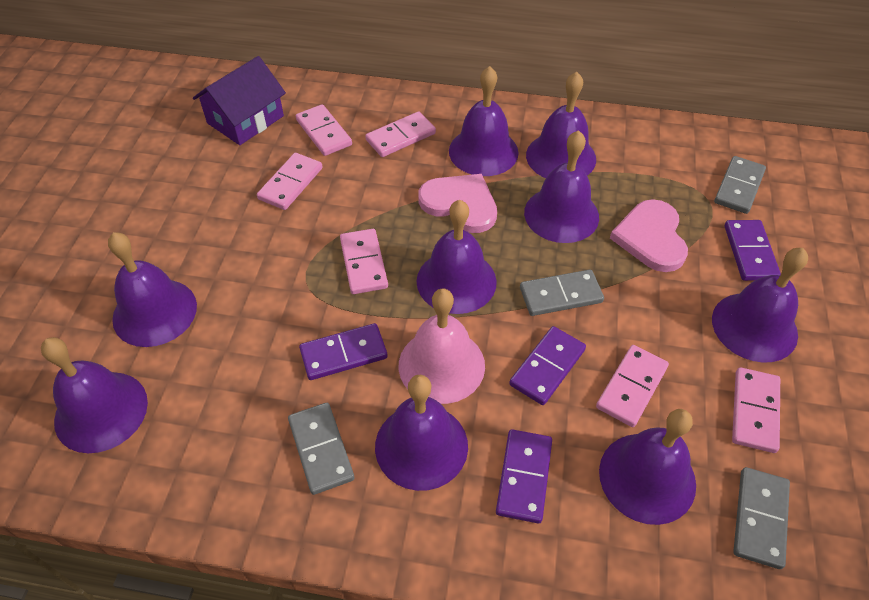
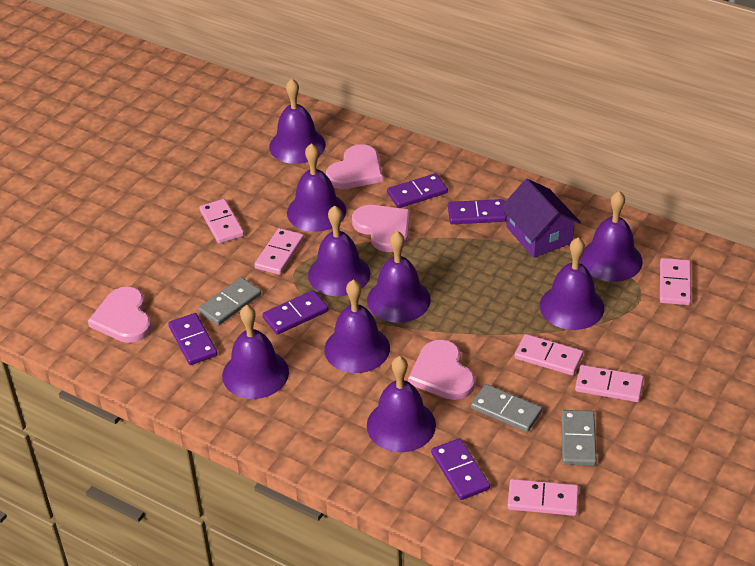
grey domino: [288,403,354,495] [520,270,604,316] [714,156,766,214] [733,467,790,569] = 4 -> [198,277,261,325] [471,384,542,432] [561,410,597,466] = 3
pink bell: [399,288,485,404] = 1 -> none = 0
pink heart: [418,174,497,233] [610,199,688,272] = 2 -> [88,287,151,343] [326,144,383,189] [352,205,410,252] [408,340,475,400] = 4
purple domino: [299,323,388,380] [496,429,552,523] [509,326,586,405] [725,220,781,281] = 4 -> [168,313,218,365] [262,290,328,335] [387,173,448,208] [431,438,490,500] [448,199,507,224] = 5

